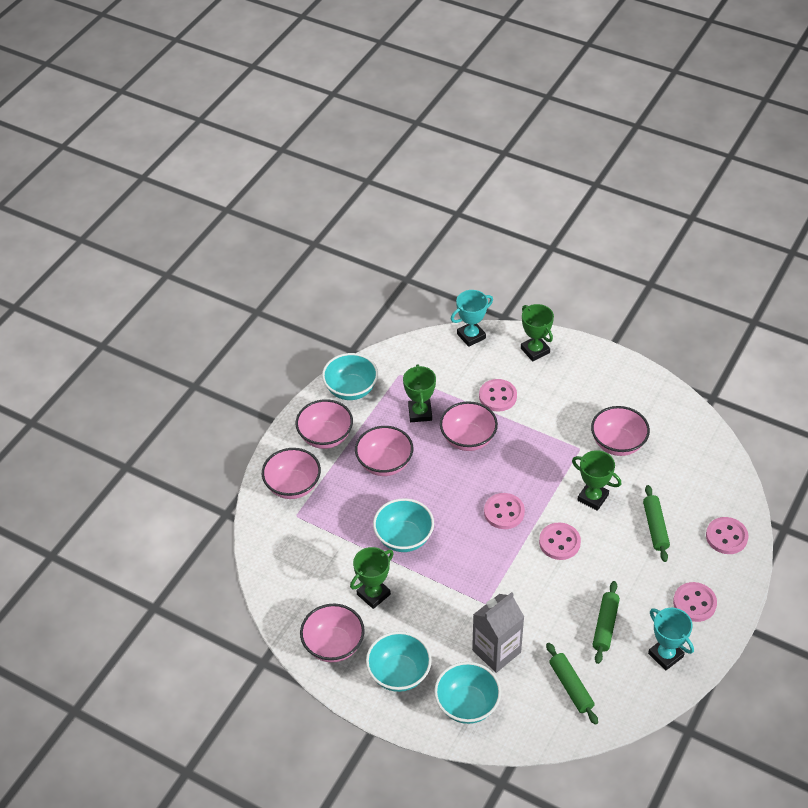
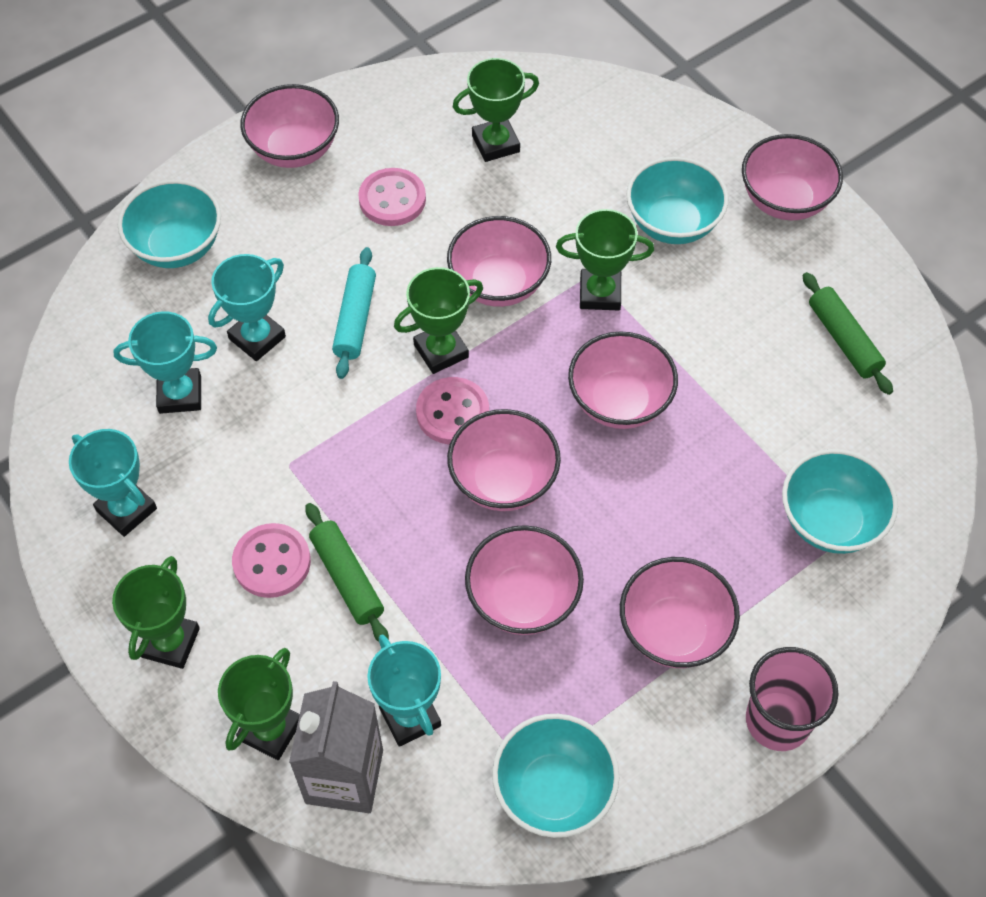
green rolling pin: [546,643,598,725] [593,581,620,664] [643,485,670,562] = 3 -> [306,503,389,642] [803,272,893,395] = 2
green trophy: [350,547,394,609] [403,364,436,422] [521,304,554,361] [572,450,621,511] = 4 -> [112,556,200,669] [218,648,300,760] [394,267,483,374] [453,58,539,162] [556,209,654,310] = 5
pink bowl: [262,448,321,499] [295,399,353,449] [300,604,365,662] [355,426,413,476] [440,401,498,451] [591,406,650,456] = 6 -> [240,84,339,168] [447,216,551,307] [447,409,561,511] [465,525,584,635] [568,332,678,429] [620,557,740,668] [742,134,843,220] = 7
pink button: [479,379,517,412] [484,493,525,529] [539,522,581,560] [673,582,717,622] [706,517,748,554] = 5 -> [232,523,311,598] [358,168,426,226] [416,377,489,444] = 3
pink cup: none = 0 -> [746,647,838,751] = 1
turquoise rolling pin: none = 0 -> [332,247,376,379] = 1
turquoise trophy: [451,290,493,347] [648,608,694,671] = 2 -> [69,429,157,537] [113,311,217,414] [208,254,286,361] [367,635,441,747] = 4

